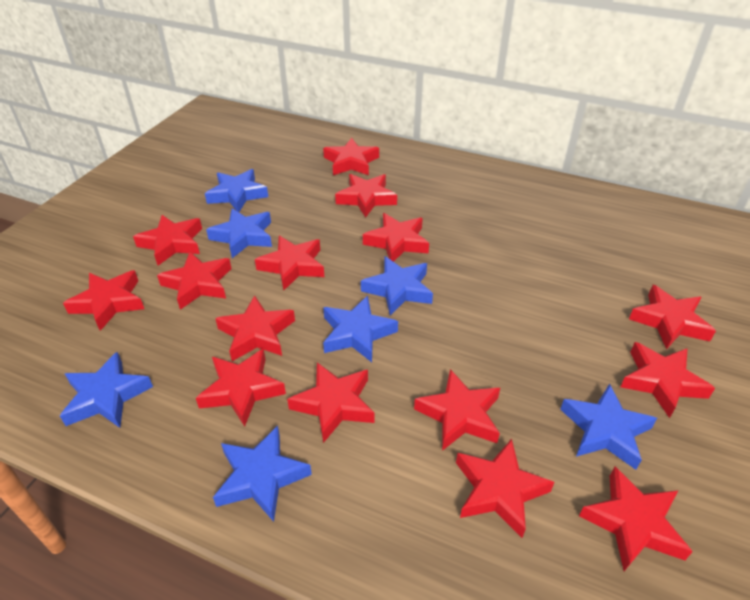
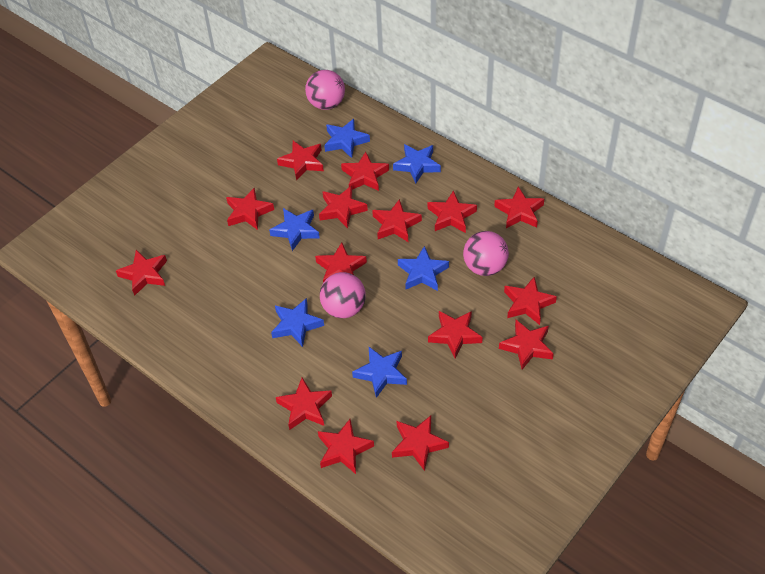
blue star: [60,352,153,428] [205,169,268,212] [206,208,272,258] [213,426,312,522] [323,296,398,362] [361,257,433,315] [560,384,657,470] = 7 -> [269,208,320,251] [271,298,324,347] [324,119,370,158] [352,347,407,398] [393,144,441,184] [398,246,449,291] = 6
pink ball: none = 0 -> [305,70,345,110] [320,272,366,318] [463,231,509,276] = 3

